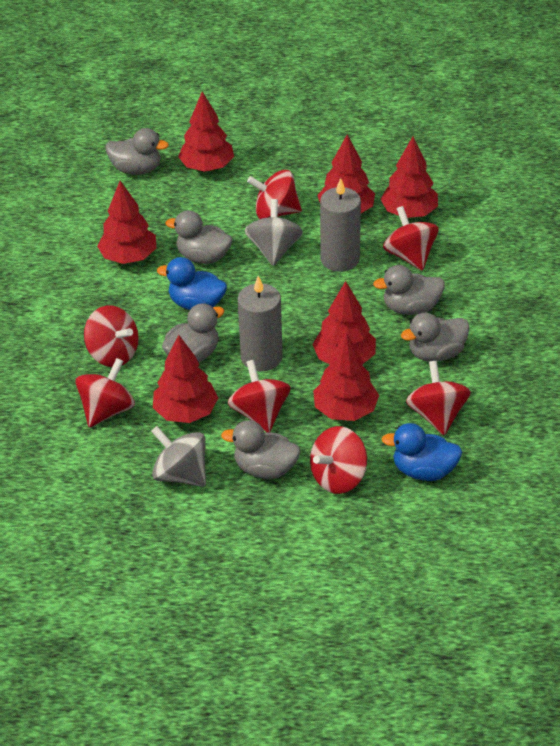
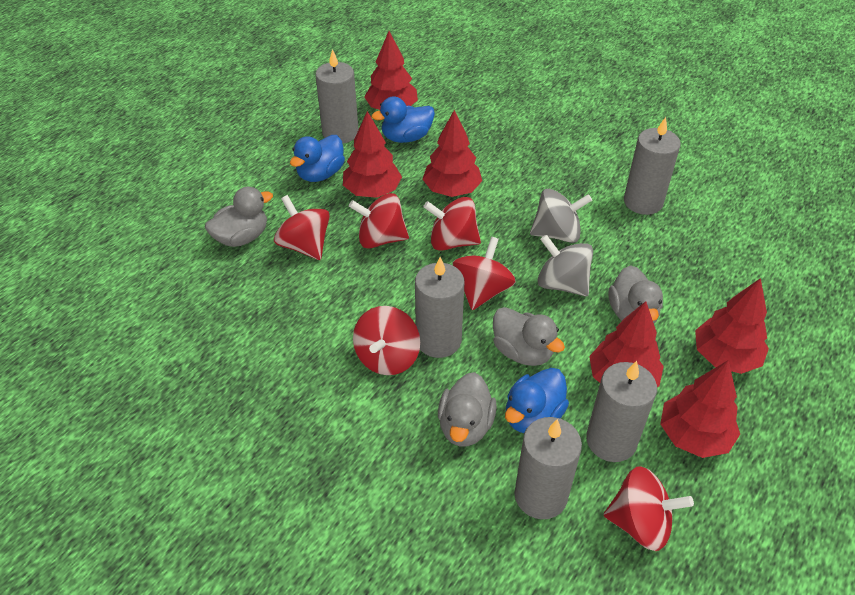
blue duck: [157,257,227,310] [382,423,462,481] = 2 -> [290,135,345,182] [372,96,435,143] [505,368,569,433] = 3
grey candle: [238,276,283,372] [320,178,361,272] = 2 -> [316,49,359,143] [415,257,464,358] [514,417,582,519] [586,361,657,462] [624,117,681,215] = 5
grey duck: [105,128,169,175] [162,303,224,362] [166,210,233,264] [221,420,300,479] [373,265,445,315] [401,313,470,362] = 6 -> [205,187,273,247] [438,372,497,446] [493,307,565,366] [609,265,663,324] = 4
red spinning top: [75,358,135,427] [84,305,139,367] [228,360,290,432] [247,170,302,219] [310,426,367,494] [383,206,438,271] [406,361,471,435] = 7 -> [274,195,330,260] [349,193,409,249] [353,306,420,375] [423,197,481,251] [453,237,516,310] [604,466,694,551] = 6
red tree: [97,181,156,264] [153,335,218,423] [178,91,234,172] [312,281,376,364] [313,332,379,421] [317,135,375,213] [381,137,438,218] = 7 -> [343,111,402,198] [364,31,418,110] [422,110,482,197] [589,301,664,387] [660,360,740,458] [695,278,769,374] = 6

